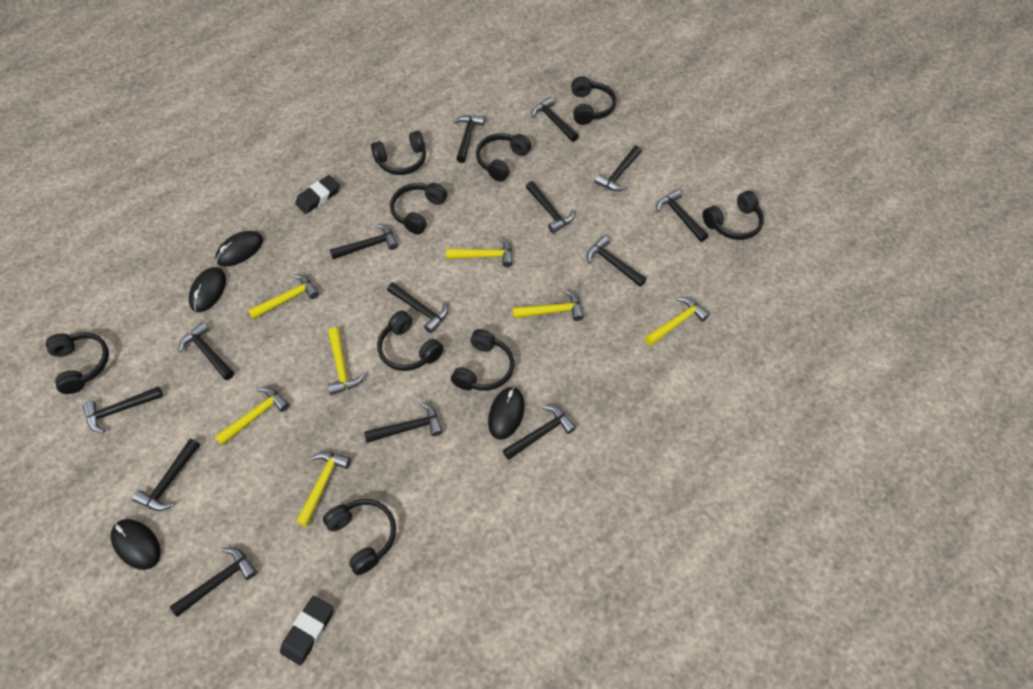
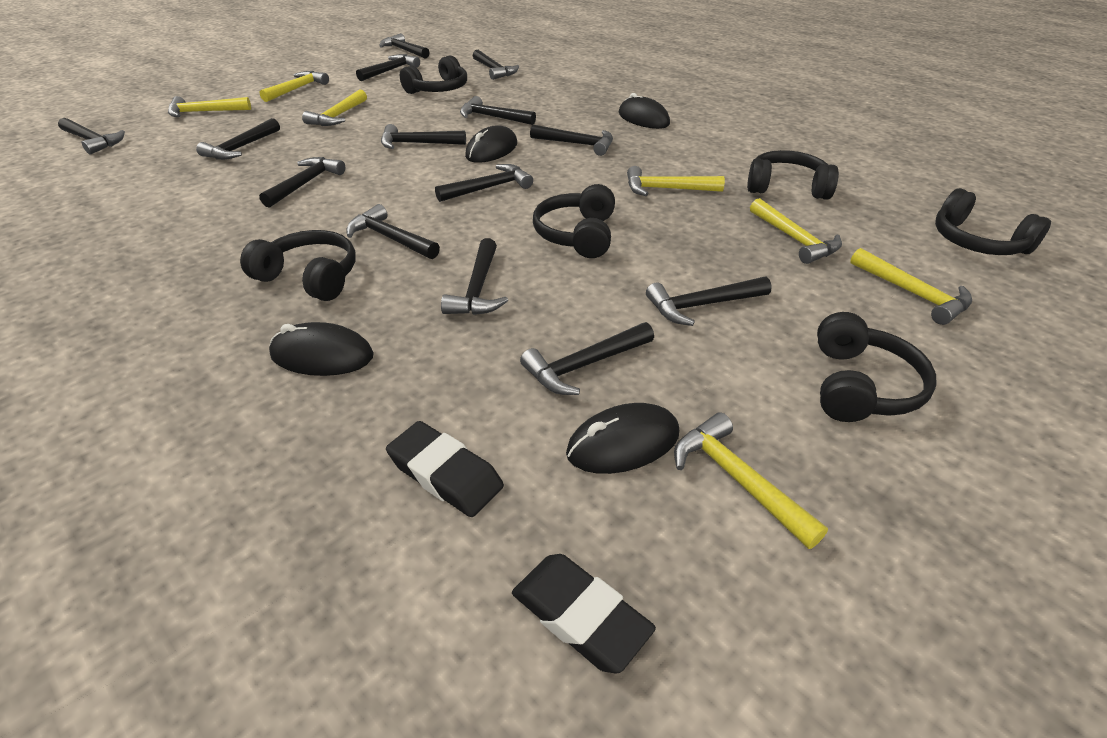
black headphones: [46,332,109,394] [323,499,396,575] [371,131,426,175] [377,311,444,371] [390,183,447,235] [451,329,514,391] [476,133,531,182] [571,76,616,125] [702,191,764,240] = 9 -> [240,230,356,301] [400,55,467,94] [533,184,615,258] [747,150,839,200] [817,312,936,422] [935,188,1051,255] = 6

